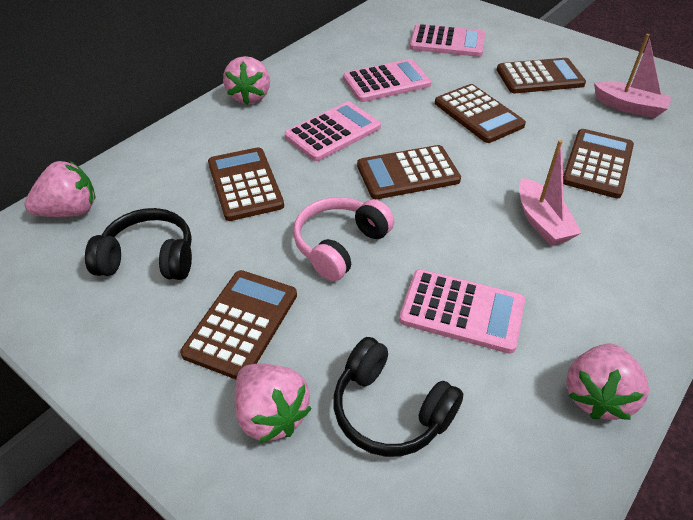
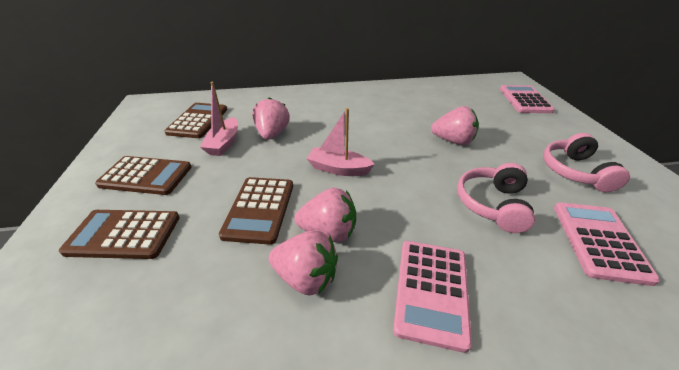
black headphones: [85,208,192,280] [333,337,463,457] = 2 -> none = 0
brown calculator: [180,270,297,379] [208,147,284,221] [357,145,461,199] [435,84,526,143] [497,58,586,93] [563,129,634,198] = 6 -> [59,210,180,259] [95,156,192,195] [165,103,227,138] [219,177,293,245] = 4
pink calculator: [285,102,381,161] [343,59,431,102] [399,269,525,354] [410,24,485,57] = 4 -> [393,241,472,353] [500,85,555,113] [554,202,660,286] = 3
pink headphones: [293,197,394,281] = 1 -> [457,163,535,233] [543,133,630,192] = 2

